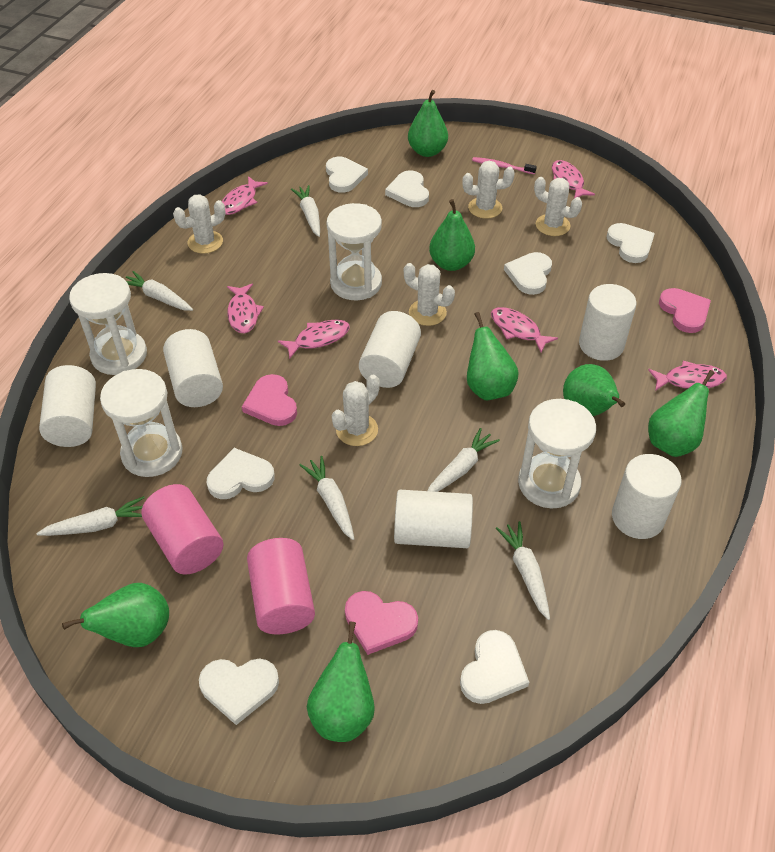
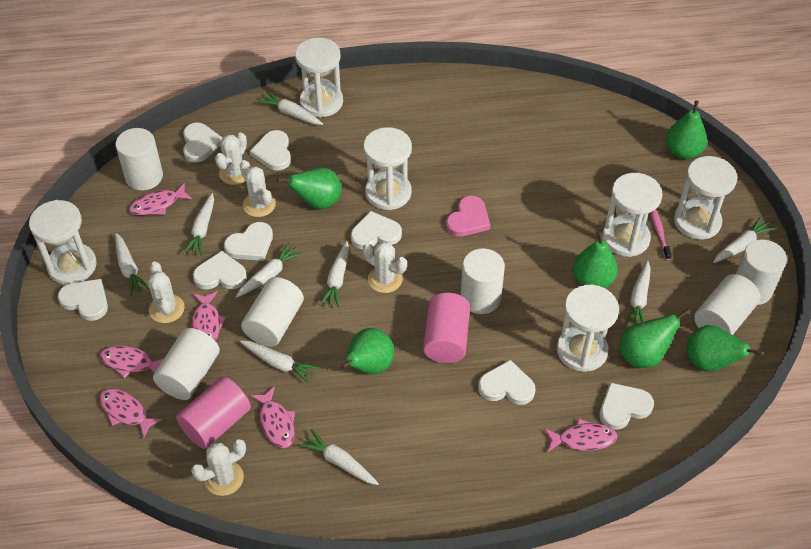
green pear: [62,583,169,647] [307,622,375,742] [408,90,448,157] [429,199,475,271] [467,312,519,400] [563,364,625,416] [648,370,714,457] = 7 -> [277,168,342,209] [341,328,394,374] [573,231,618,288] [620,309,691,368] [666,100,707,160] [686,325,763,372] = 6
pink heart: [242,374,297,426] [345,591,418,655] [659,288,711,333] = 3 -> [446,196,490,237] = 1
white carrot: [36,496,145,536] [126,271,193,311] [291,185,320,237] [300,456,354,540] [428,428,500,492] [496,521,550,620] = 6 -> [115,233,149,296] [183,193,214,256] [236,243,302,298] [240,340,319,384] [257,91,323,125] [298,429,379,485] [319,241,349,308] [624,261,651,325] [713,217,775,263] = 9
white heart: [199,658,279,725] [207,448,275,499] [326,157,368,193] [385,170,429,207] [460,630,529,704] [504,252,552,295] [606,223,655,263] = 7 -> [58,279,108,321] [183,123,223,163] [193,251,247,290] [224,222,273,261] [250,130,291,170] [351,211,402,249] [478,360,536,405] [599,383,654,430] = 8
white hourglass: [69,273,147,375] [100,369,183,477] [326,203,382,300] [518,399,596,509] = 4 -> [29,200,97,285] [295,37,343,117] [363,127,412,210] [557,285,619,372] [602,173,663,257] [674,156,737,240] = 6

